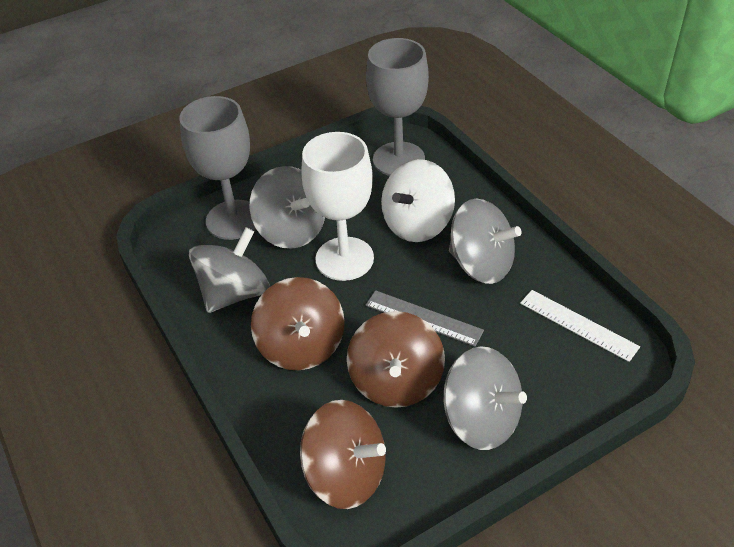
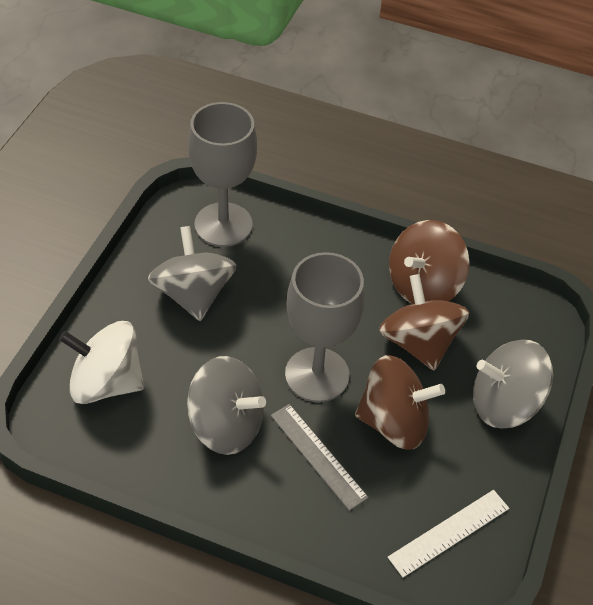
grey spinning top: [189,227,270,313] [250,166,325,249] [444,346,527,450] [449,198,522,284] = 4 -> [148,226,236,321] [187,356,266,455] [473,340,553,428] = 3
white goblet: [302,132,374,281] = 1 -> none = 0

